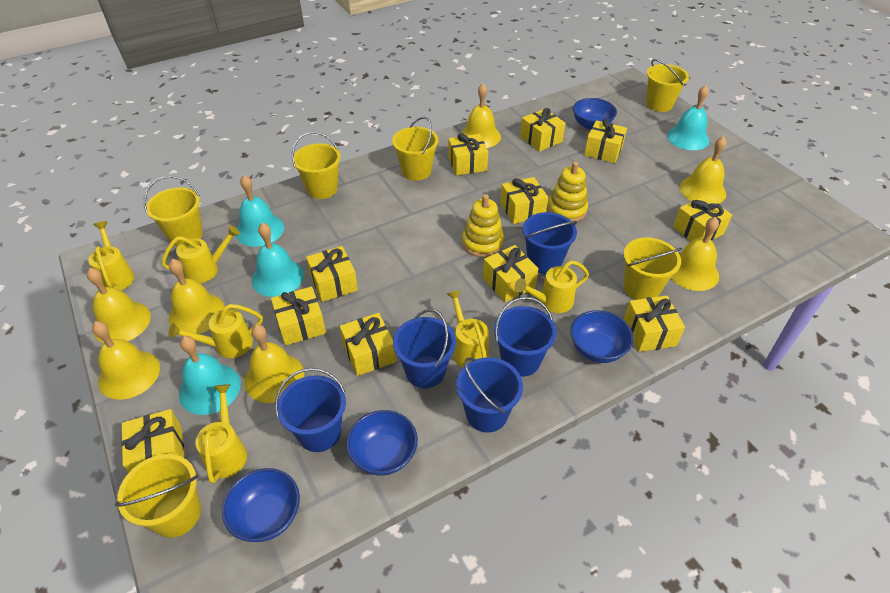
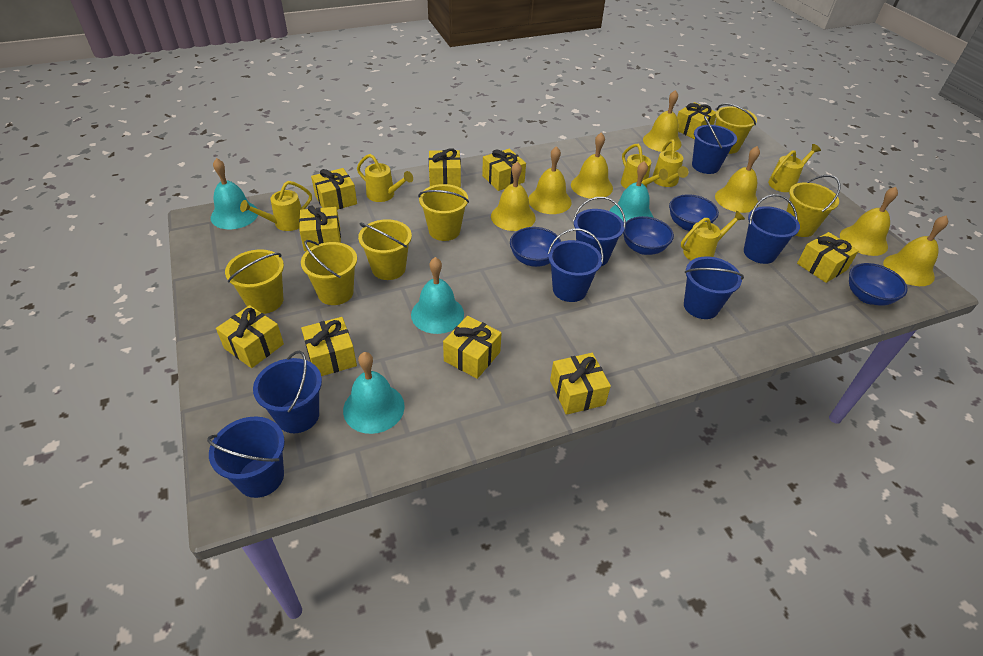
blue bucket: [275,368,346,452] [393,309,456,388] [456,357,523,433] [494,297,556,377] [523,212,577,274] = 5 -> [207,416,285,498] [253,351,322,433] [548,228,604,302] [573,197,626,266] [684,256,744,319] [692,116,737,174] [744,194,800,264] = 7
yellow gift: [121,409,185,473] [271,287,326,346] [306,246,358,302] [340,313,396,376] [448,133,488,176] [483,245,539,302] [500,177,548,224] [520,108,565,152] [584,119,627,163] [623,296,685,352] [673,195,732,241] = 11 -> [216,305,284,368] [299,205,341,251] [301,317,357,376] [311,168,357,210] [429,148,461,187] [443,316,502,379] [482,149,526,191] [550,353,611,415] [677,102,716,139] [797,232,859,283] = 10
yellow stacking toy: [462,194,504,258] [547,161,588,222] = 2 -> none = 0

